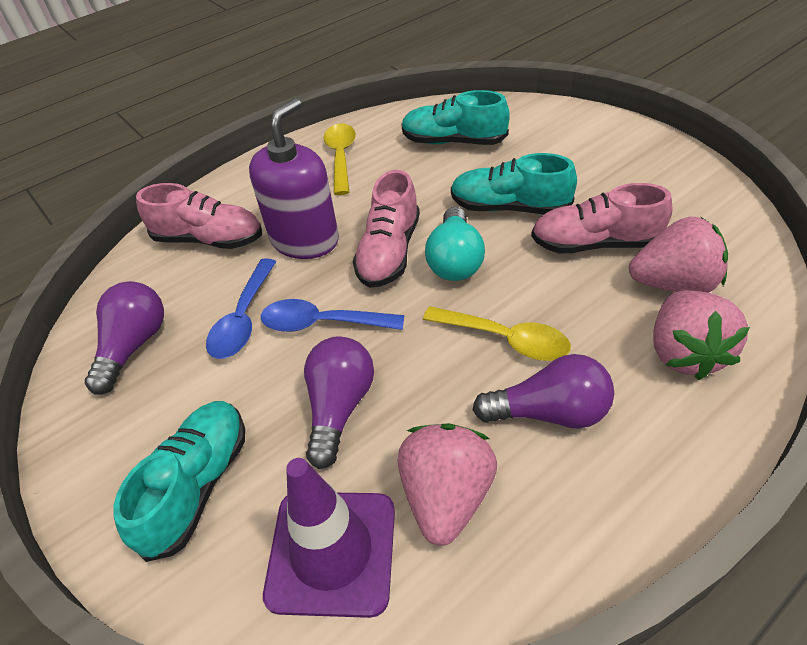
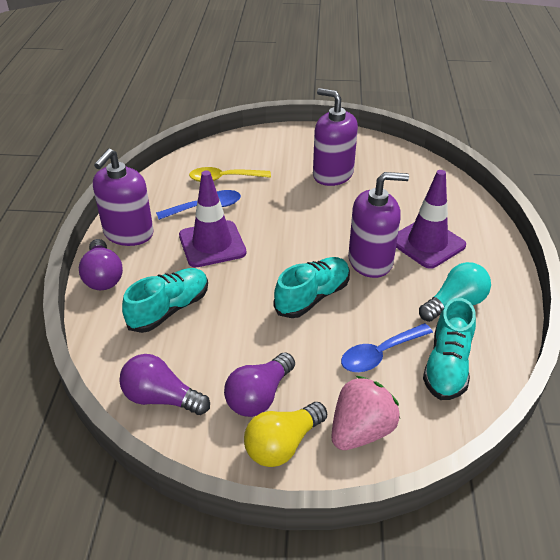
pink shoe: [136,183,262,249] [353,170,420,288] [531,183,672,254] = 3 -> none = 0
pink strawberry: [398,423,497,546] [629,217,728,293] [653,290,750,380] = 3 -> [331,376,400,450] = 1
purple soap dispenser: [249,98,339,259] = 1 -> [93,148,154,246] [313,88,358,186] [348,172,409,278] = 3
purple traffic cone: [263,458,395,618] = 1 -> [179,171,247,267] [396,170,466,269] = 2
yellow light bulb: none = 0 -> [244,402,327,467] = 1
yellow spoon: [324,124,356,195] [423,306,571,361] = 2 -> [189,167,271,182] = 1

